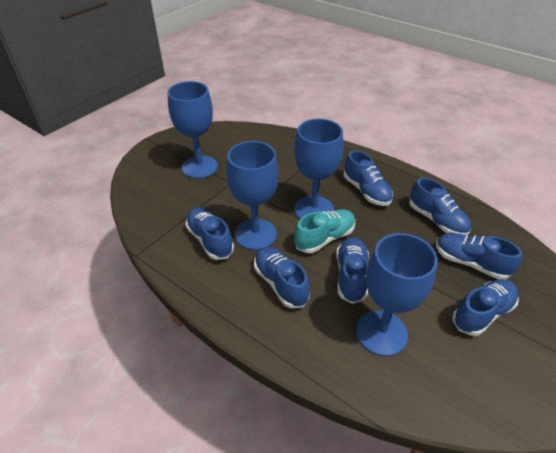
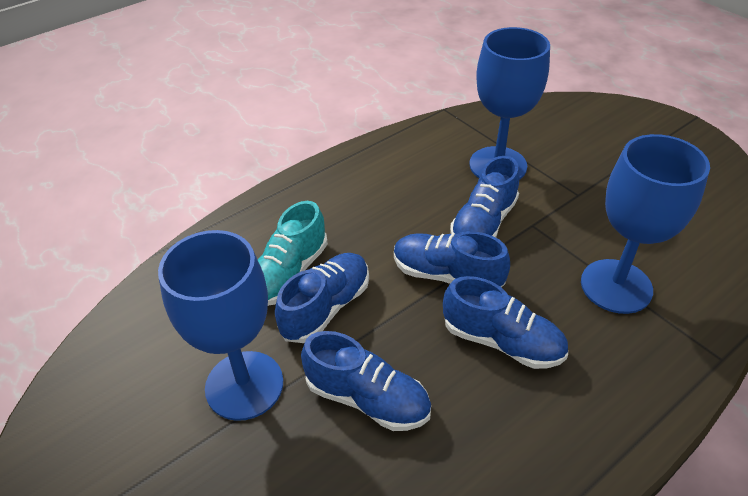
blue goblet: [168,81,218,179] [226,141,279,250] [294,119,343,219] [356,233,438,356] = 4 -> [158,230,283,421] [470,27,550,180] [581,134,710,314] = 3
blue shoe: [185,207,234,260] [254,247,310,308] [336,237,369,304] [344,150,393,206] [409,178,471,236] [436,233,522,279] [452,279,519,336] = 7 -> [275,253,369,343] [301,331,431,431] [394,231,510,287] [443,276,568,369] [450,156,520,238] = 5

